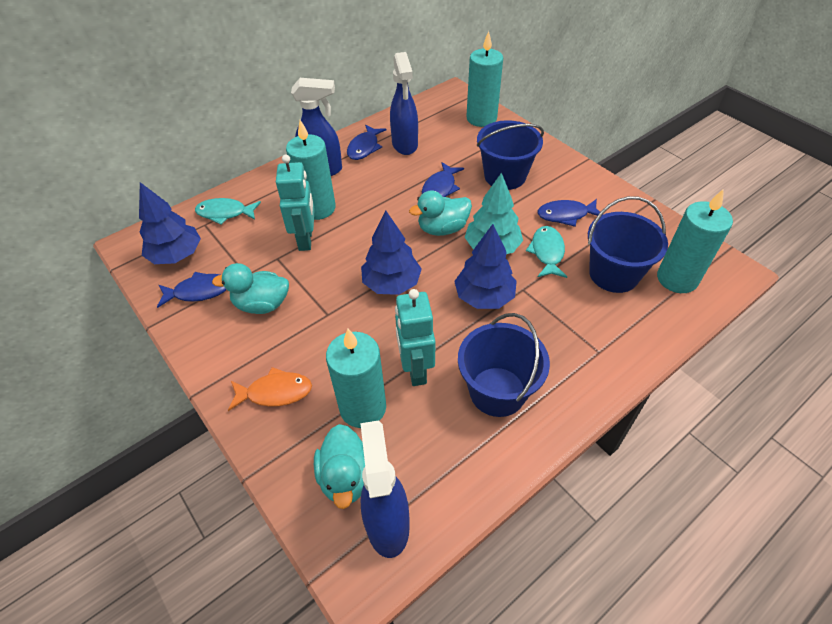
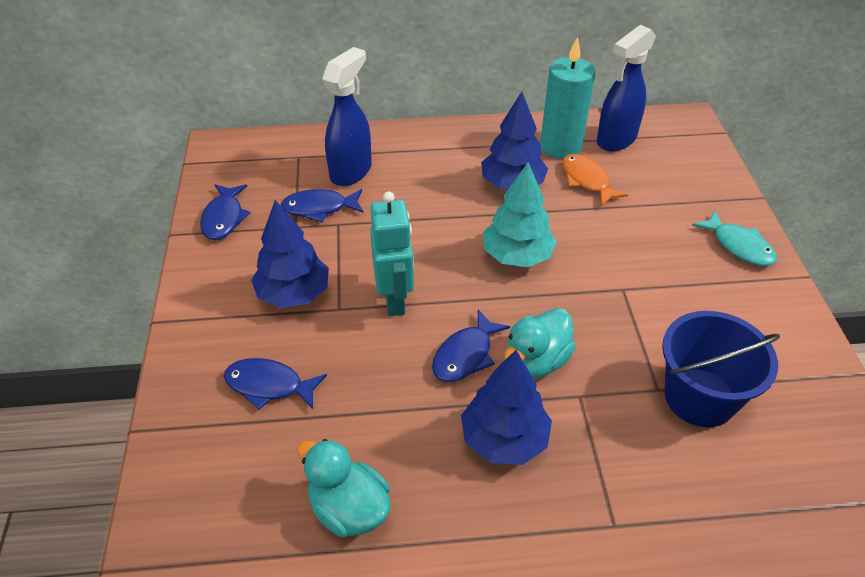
blue bucket: [458,313,550,417] [477,120,544,190] [588,196,668,293] = 3 -> [662,311,780,427] = 1
blue spray bottle: [291,78,342,176] [360,420,410,558] [390,52,418,155] = 3 -> [322,47,372,186] [597,25,656,151] = 2
turquoise candle: [286,120,336,220] [326,329,386,428] [466,31,503,127] [657,189,733,293] = 4 -> [540,37,595,159] = 1
turquoise duck: [212,263,289,314] [314,424,365,509] [409,190,472,236] = 3 -> [297,439,391,537] [504,308,576,378] = 2
turquoise fish: [195,198,261,225] [526,226,567,278] = 2 -> [692,210,777,266] = 1
turquoise robot: [276,155,315,251] [395,289,435,386] = 2 -> [370,192,414,316] = 1

